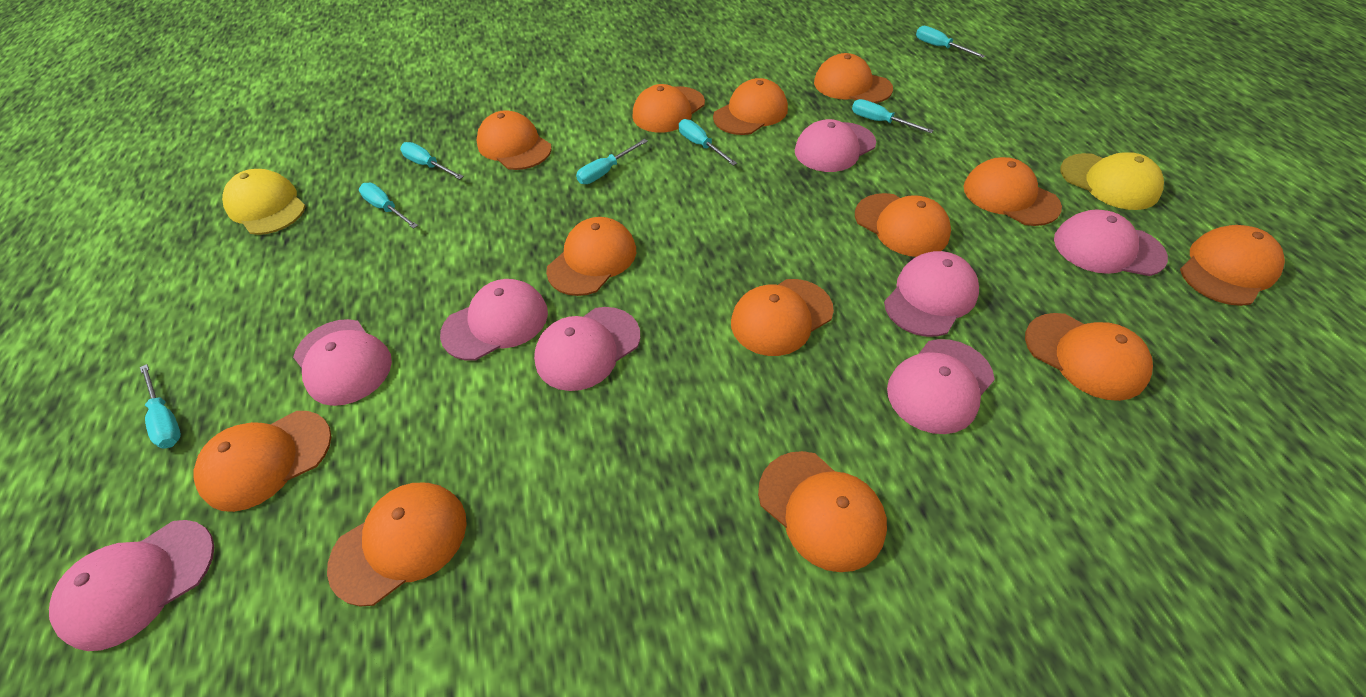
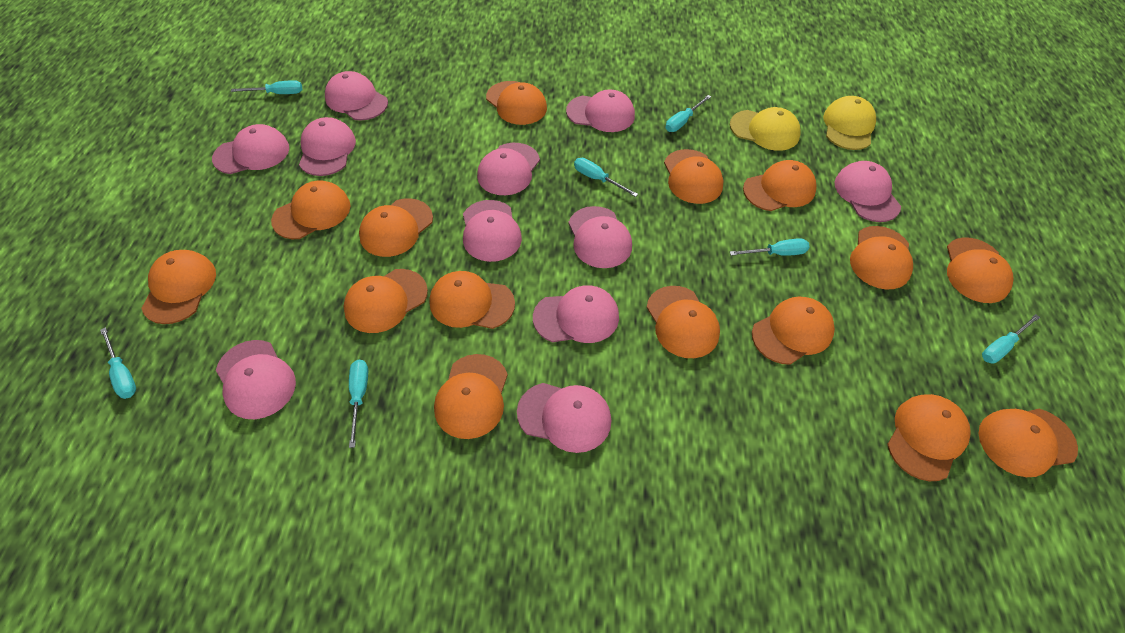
orange cap: [193,411,332,512] [327,483,467,606] [476,110,552,170] [546,217,636,296] [632,84,705,133] [713,78,788,135] [731,279,834,356] [758,451,887,572] [814,53,893,103] [855,193,951,257] [963,157,1062,226] [1025,313,1153,401] [1180,225,1285,306] = 13 -> [141,250,216,324] [271,180,350,239] [344,269,428,333] [359,198,433,257] [429,271,515,329] [434,354,508,439] [486,81,547,125] [646,286,720,358] [664,149,724,204] [743,160,817,211] [752,297,835,365] [850,226,913,289] [887,394,971,481] [947,237,1014,303] [979,409,1078,477] = 15
pink cap: [49,520,214,651] [293,319,392,406] [440,279,548,361] [534,307,640,391] [795,119,876,172] [884,251,979,337] [887,339,995,434] [1054,209,1168,276] = 8 -> [212,124,289,174] [216,340,296,419] [299,117,356,176] [325,71,388,121] [463,200,522,262] [477,143,540,195] [517,383,611,453] [533,285,619,343] [566,90,635,132] [568,206,632,268] [834,161,901,222] = 11

